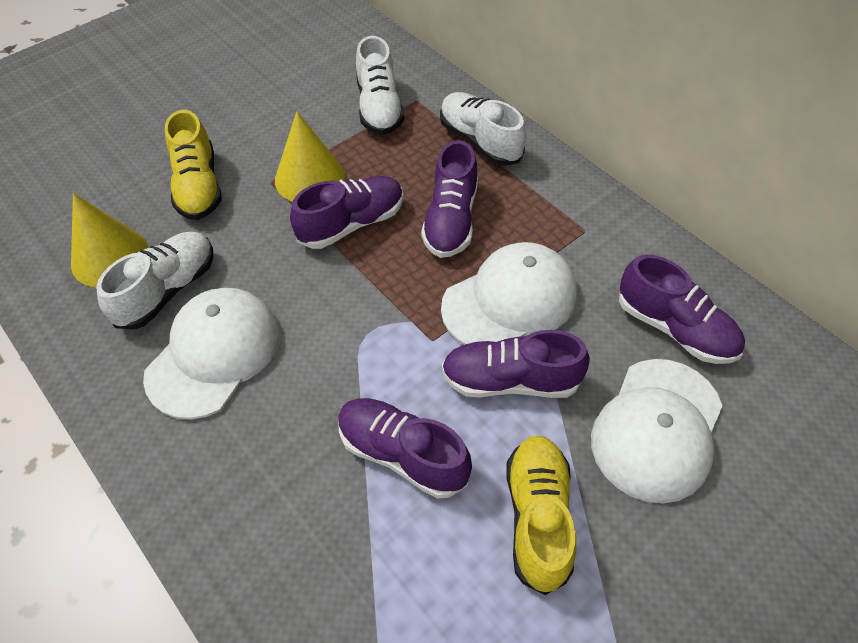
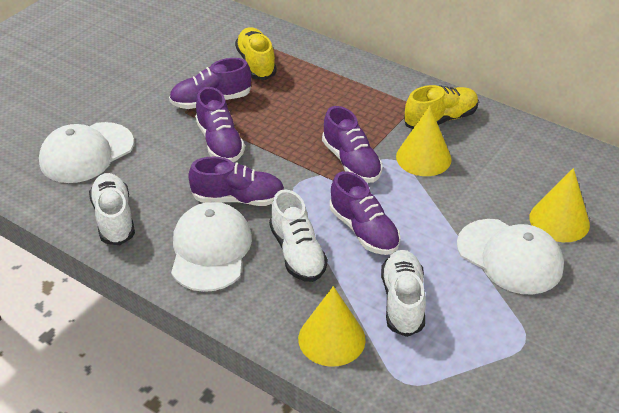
yellow cone: [71,193,149,287] [275,111,345,202] = 2 -> [298,286,366,367] [396,106,452,176] [529,168,590,242] = 3

